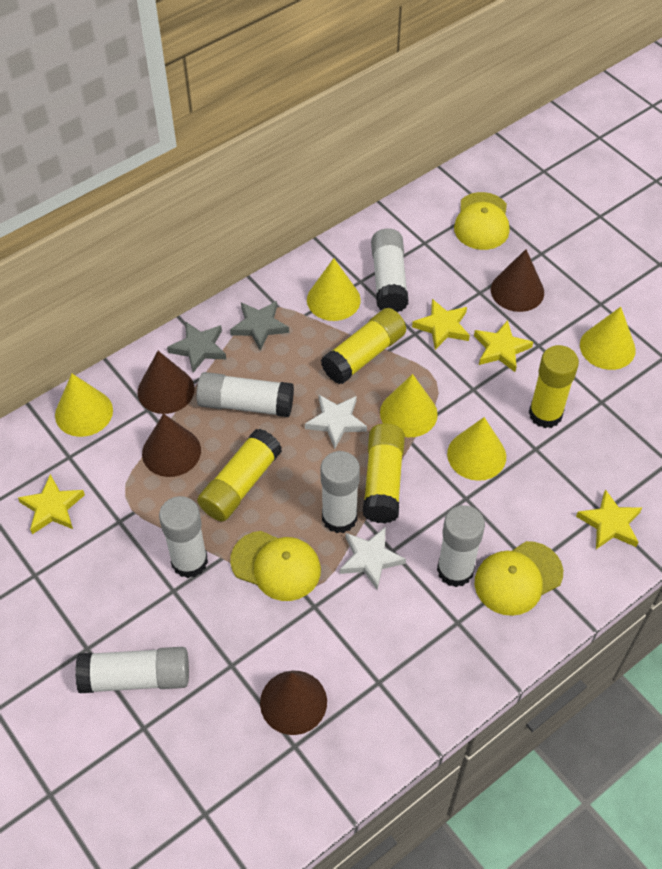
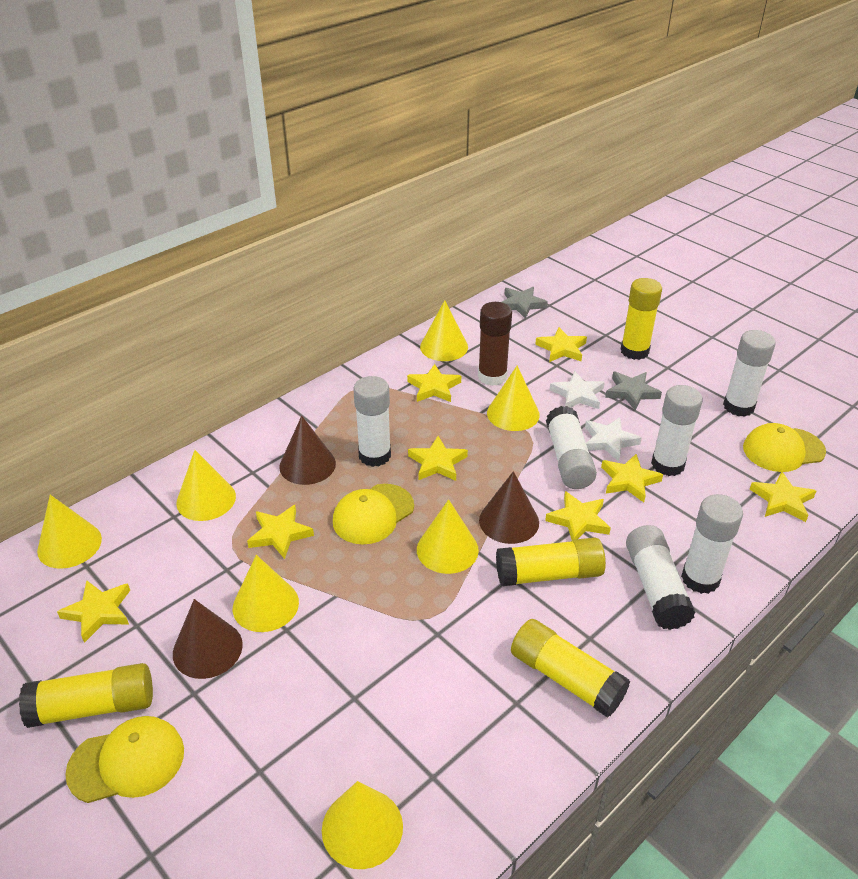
brown cone: [138,351,194,414] [142,413,201,477] [260,671,327,735] [491,249,544,312] = 4 -> [173,599,243,679] [279,416,336,485] [479,471,539,544] = 3
brown glue stick: none = 0 -> [478,302,512,386] = 1
yellow cone: [55,374,113,437] [307,258,361,321] [380,374,438,437] [447,417,506,481] [580,307,636,370] = 5 -> [37,495,102,569] [176,450,236,521] [233,555,299,632] [322,781,403,869] [417,499,479,574] [420,300,468,361] [487,366,540,431] = 7
yellow star: [18,474,85,534] [412,299,470,350] [474,320,533,372] [576,489,642,549] = 4 -> [57,580,130,643] [247,505,314,559] [407,364,461,402] [408,436,468,481] [535,327,587,362] [545,491,611,540] [601,454,663,502] [750,472,816,522] = 8

